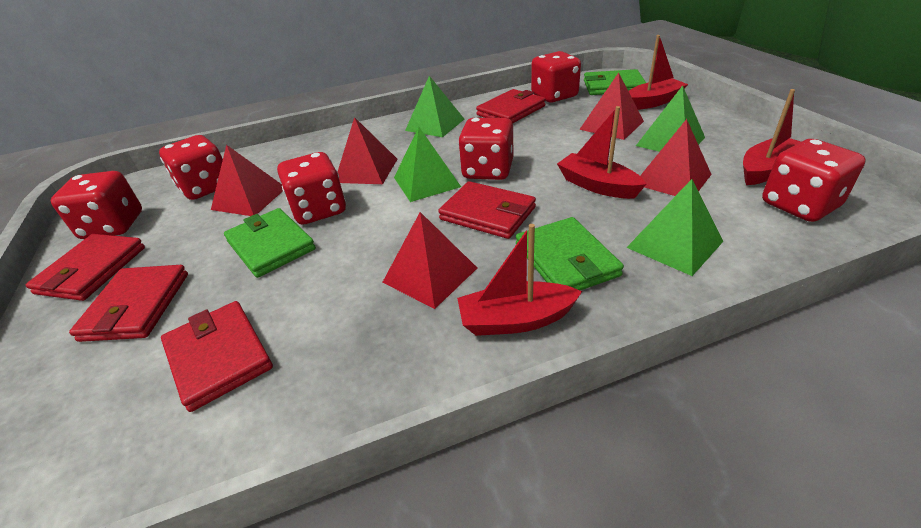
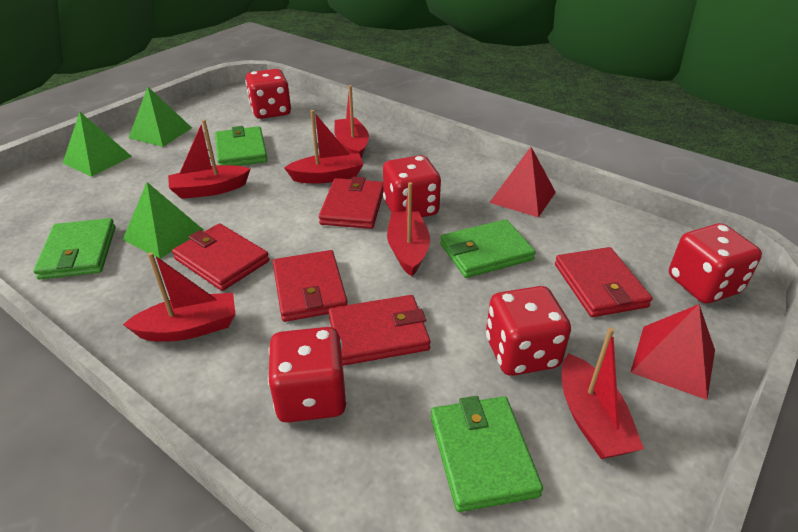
green pyramid: [394,127,461,202] [405,76,464,137] [626,179,723,276] [636,85,705,152] = 4 -> [63,111,132,177] [123,182,204,259] [129,87,192,147] = 3
green wallet: [224,208,316,278] [516,217,624,290] [584,69,646,95] = 3 -> [33,218,115,280] [215,126,268,166] [431,396,543,512] [440,219,536,278] = 4
red boat: [457,224,582,336] [557,106,646,199] [629,35,688,110] [743,89,801,185] = 4 -> [123,252,235,342] [168,119,250,199] [284,110,363,183] [334,85,369,158] [387,182,430,276] [562,327,644,459] = 6
red dice: [51,171,142,239] [159,135,223,200] [277,152,346,225] [458,118,513,180] [531,51,581,102] [762,139,866,222] = 6 -> [245,69,291,119] [268,327,347,423] [383,155,441,217] [486,286,571,376] [669,223,762,304] = 5
red pyramid: [211,145,283,216] [338,117,397,184] [382,212,477,309] [579,73,644,140] [640,119,712,196] = 5 -> [489,147,556,218] [630,304,715,400] = 2

